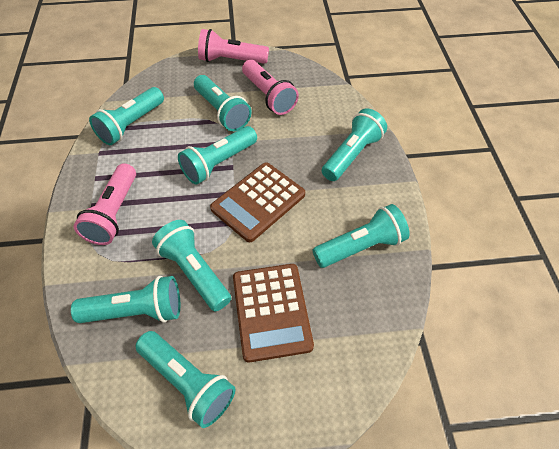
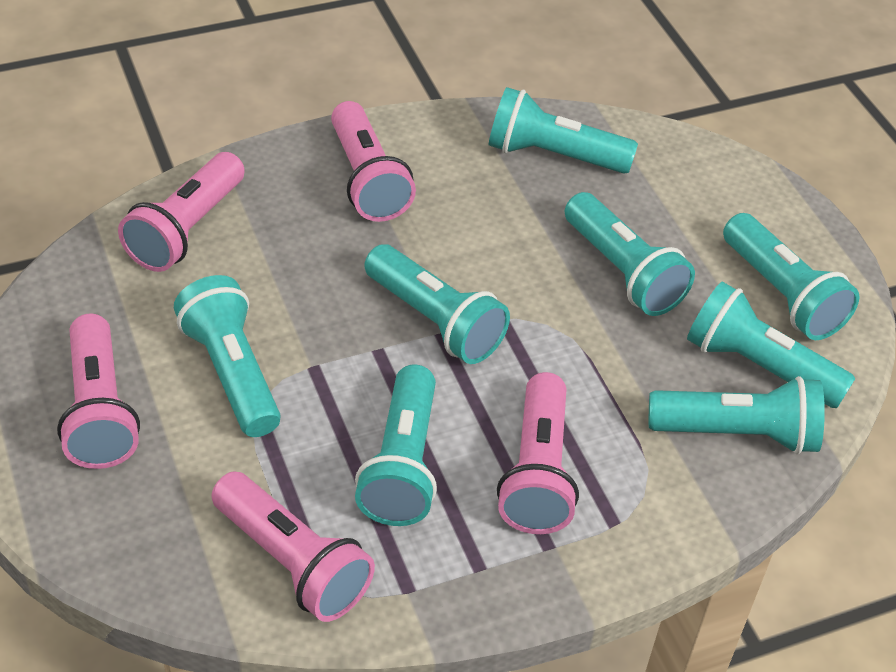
brown calculator: [210,163,305,242] [233,264,314,362] = 2 -> none = 0
pink flashlight: [74,163,136,245] [198,29,269,64] [242,60,299,115] = 3 -> [57,314,140,469] [118,152,245,272] [212,472,375,622] [331,101,416,222] [497,372,579,534] = 5

